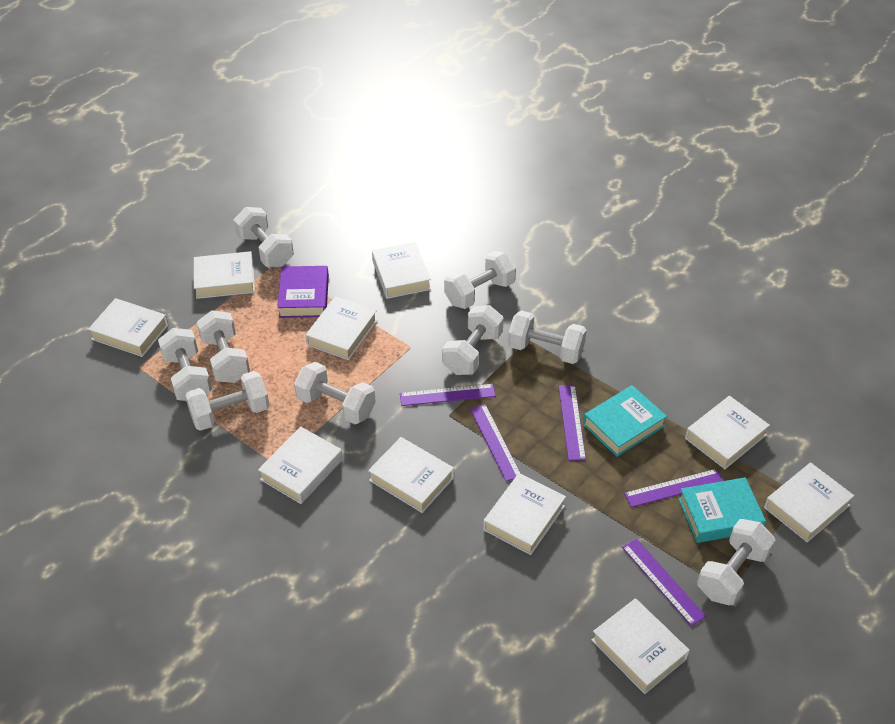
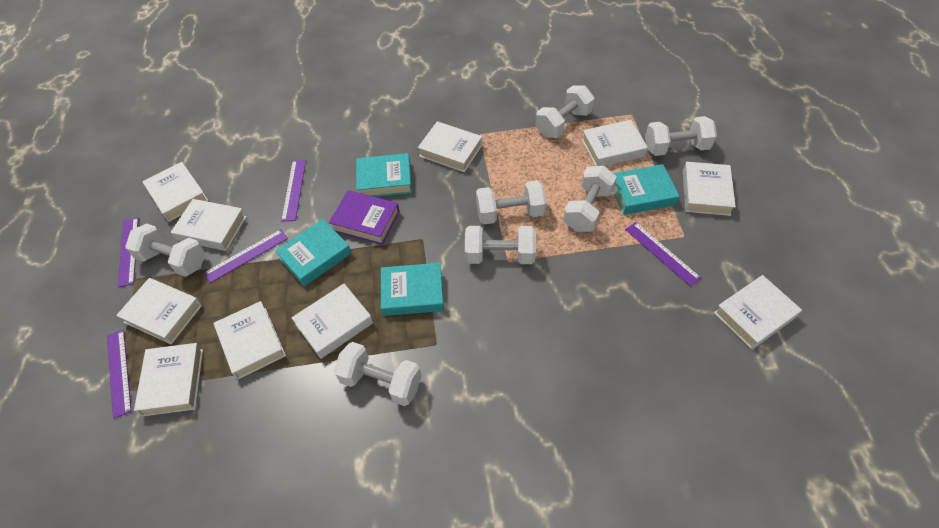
turquoise book: [583,385,667,457] [678,477,766,543] = 2 -> [275,219,351,286] [356,153,412,197] [381,263,444,316] [613,164,680,215] = 4
white dumbbell: [158,328,212,401] [185,371,270,431] [197,310,250,383] [234,207,294,267] [294,362,375,424] [442,305,504,375] [444,251,516,309] [508,310,587,364] [697,519,775,605] = 9 -> [125,224,205,277] [334,342,422,406] [465,226,536,264] [476,180,547,225] [535,85,595,138] [563,165,617,232] [645,116,717,156] = 7

